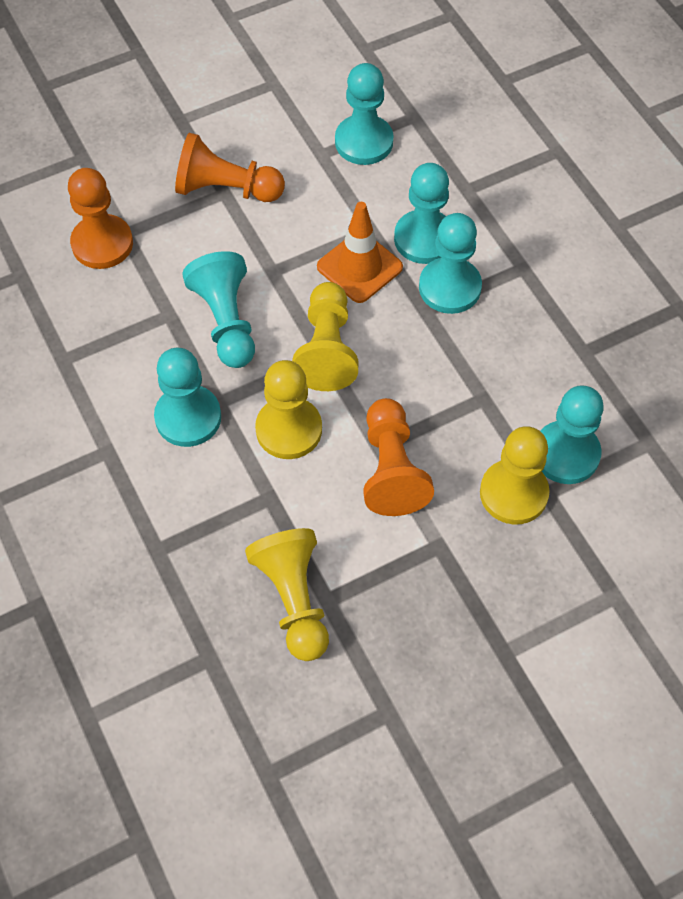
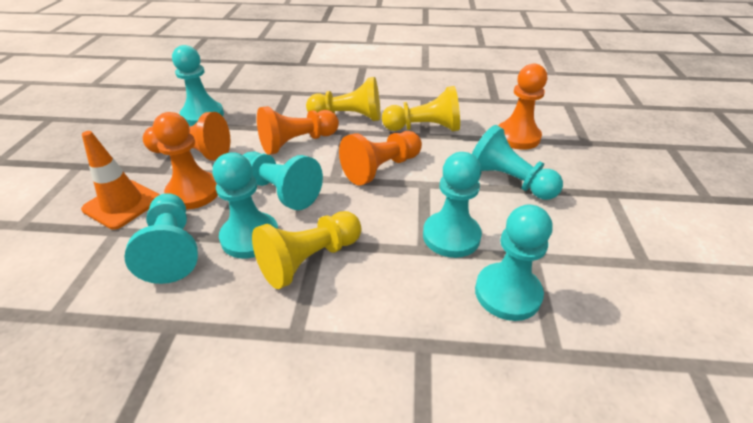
orange pawn: [68,168,133,269] [175,133,285,202] [363,398,434,516] = 3 -> [143,112,230,161] [153,112,218,210] [257,106,339,155] [339,131,422,185] [498,64,547,150] = 5
turquoise pawn: [154,348,221,447] [182,251,255,368] [335,63,393,165] [394,163,449,264] [419,213,482,314] [540,385,604,484] = 6 -> [124,193,198,284] [172,45,224,126] [212,152,278,258] [243,152,323,210] [423,152,482,258] [472,125,563,200] [475,205,553,321] = 7
yellow pawn: [245,528,329,661] [255,360,322,459] [292,282,358,391] [480,426,550,525] = 4 -> [252,211,361,289] [306,77,380,121] [382,86,460,131] = 3

